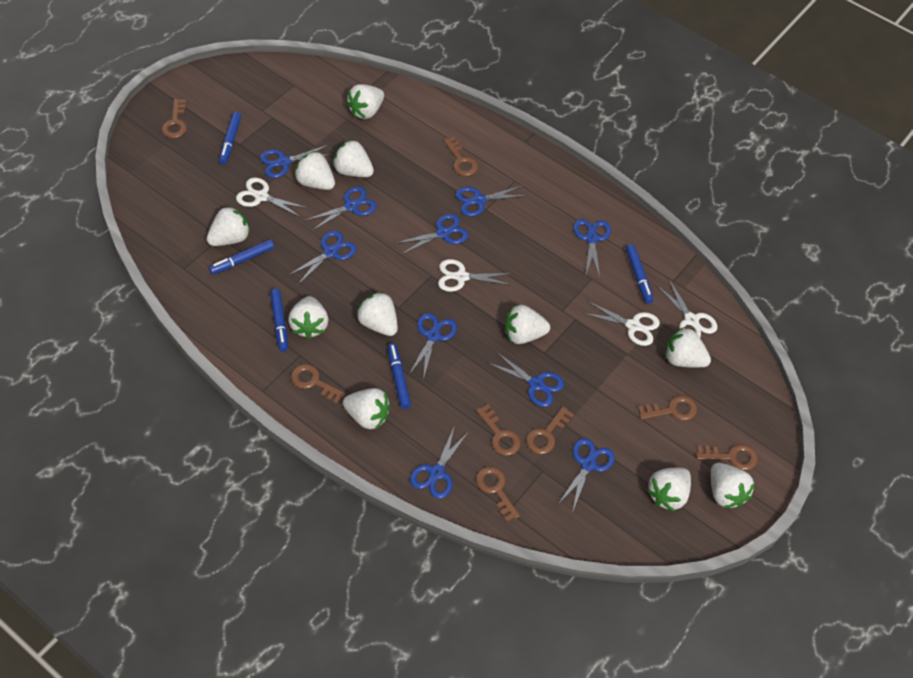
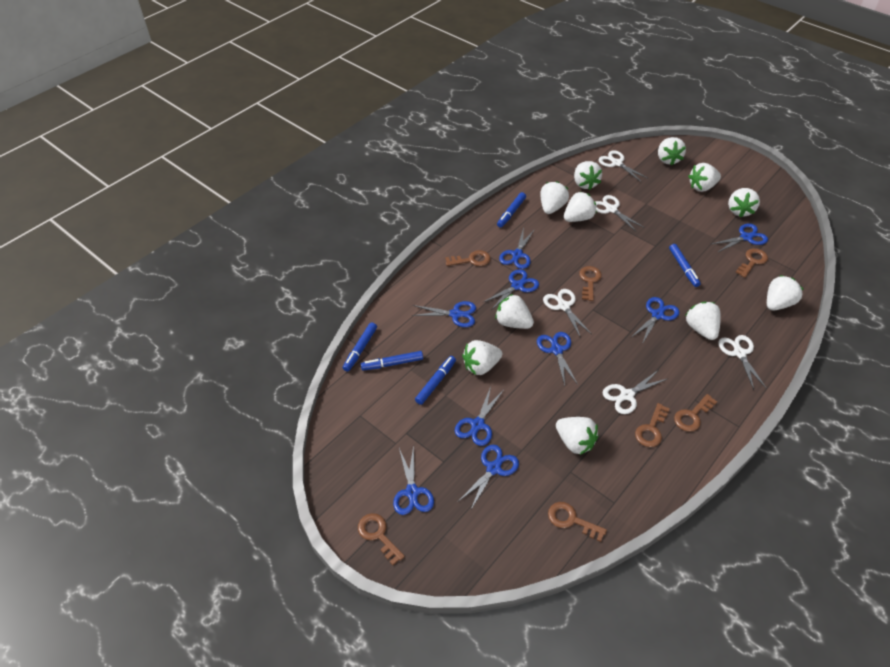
blue scissors: [260,145,332,178] [289,230,357,284] [304,187,377,231] [396,214,468,255] [408,313,457,380] [410,425,469,499] [455,185,528,217] [488,351,564,407] [558,438,615,513] [573,219,611,278] = 10 -> [393,445,434,515] [411,301,476,327] [455,387,504,446] [459,445,519,511] [482,269,539,310] [499,227,535,269] [537,332,578,386] [631,297,679,344] [712,223,768,253] = 9
brown key: [162,99,187,138] [291,364,346,404] [444,136,478,176] [476,404,521,456] [476,466,520,522] [526,406,574,454] [638,395,697,421] [696,444,758,470] = 8 -> [358,513,405,565] [445,250,491,266] [548,502,607,542] [579,266,602,301] [635,403,670,447] [674,394,717,432] [735,248,768,278] = 7
white scissors: [236,177,308,218] [438,259,513,292] [582,301,660,346] [656,280,717,337] = 4 -> [543,289,591,338] [595,195,643,232] [598,150,649,183] [603,370,667,414] [718,335,767,390] = 5

